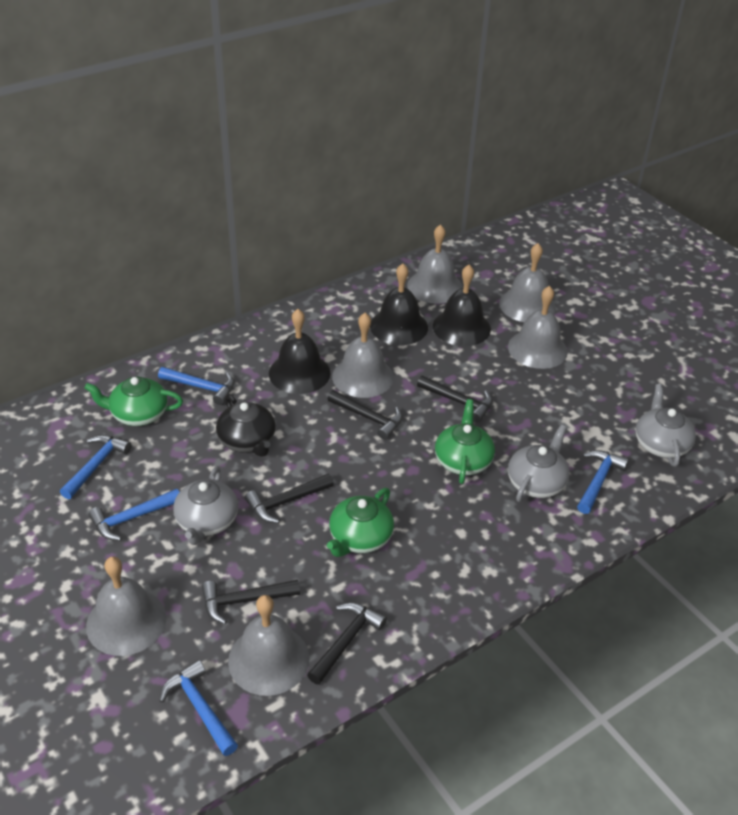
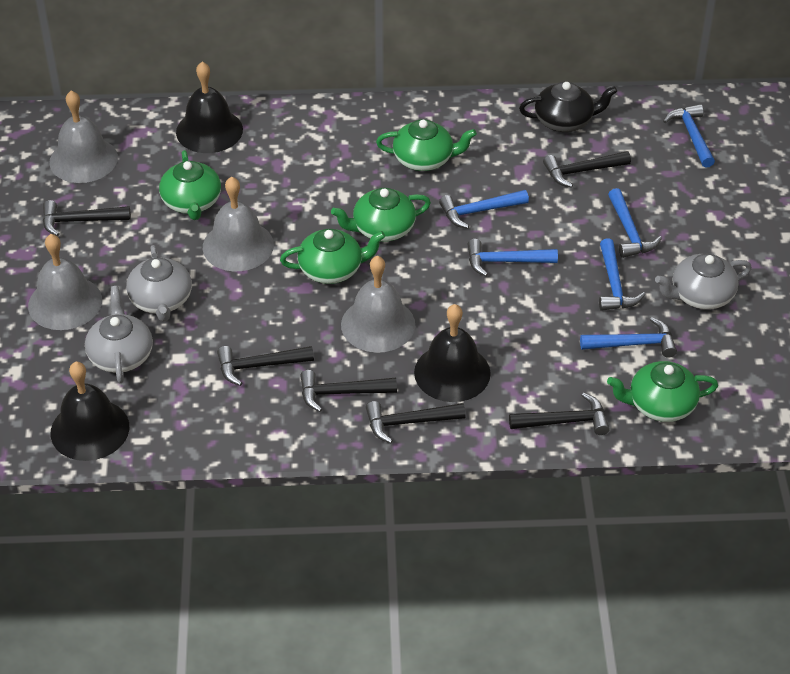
black hammer: [202,580,300,624] [245,474,334,523] [307,603,387,685] [328,390,402,440] [417,376,492,423] = 5 -> [43,200,131,236] [217,346,314,386] [300,370,397,412] [366,401,466,444] [509,393,610,435] [543,151,631,188] = 6
blue hammer: [60,435,131,499] [89,489,179,541] [158,367,234,405] [160,660,238,756] [577,450,629,514] = 5 -> [439,190,529,229] [467,239,558,277] [580,317,677,358] [599,238,645,311] [608,188,662,258] [663,104,715,168] = 6
green teapot: [84,377,183,426] [327,488,394,557] [435,399,495,484] = 3 -> [159,150,221,220] [280,229,385,284] [331,188,431,241] [376,119,477,171] [607,361,718,422] = 5
grey bell: [86,556,166,656] [228,595,310,696] [332,313,394,398] [407,224,463,304] [499,243,556,322] [508,286,568,369] = 6 -> [28,234,102,330] [49,90,118,183] [203,177,274,271] [341,256,415,353] = 4

